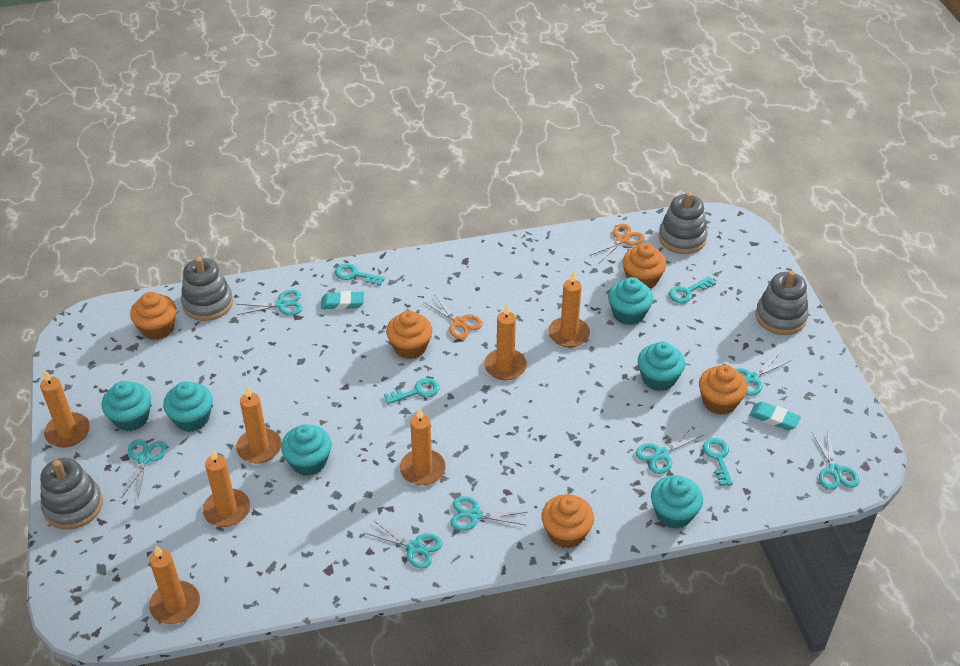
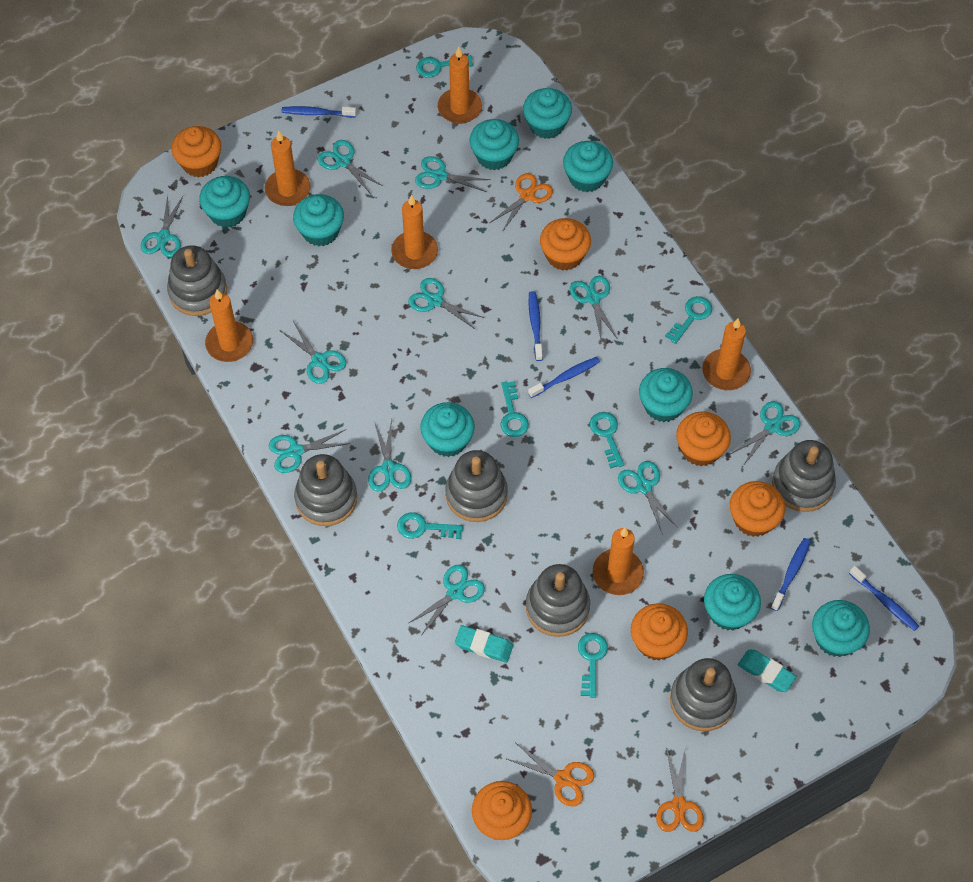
blue toothbrush: none = 0 -> [282,106,356,117] [528,291,543,361] [528,357,600,398] [771,538,811,611] [849,566,919,631] = 5
grey stacking toy: [40,458,103,530] [181,257,233,321] [659,192,708,254] [756,270,809,335] = 4 -> [167,245,227,316] [294,454,357,526] [445,450,508,522] [526,564,590,637] [670,658,737,731] [772,440,836,512] = 6
orange candle: [40,370,90,447] [149,546,200,624] [203,449,250,527] [236,386,282,464] [400,407,446,485] [484,304,527,380] [548,271,590,347] = 7 -> [205,290,253,362] [265,130,311,206] [391,195,438,269] [438,47,482,124] [593,528,644,595] [702,318,751,390] = 6
orange cupcake: [130,292,176,340] [386,310,432,359] [541,494,594,548] [623,243,667,288] [699,365,747,415] = 5 -> [171,126,221,177] [472,781,532,840] [540,218,591,271] [631,603,688,661] [676,411,731,466] [730,481,785,537] = 6
orange scissors: [424,296,483,339] [589,224,644,262] = 2 -> [490,173,553,232] [507,743,594,807] [656,748,704,832] = 3
turquoise cupcake: [102,381,151,432] [163,381,213,432] [281,424,332,476] [608,277,653,325] [638,342,685,391] [651,475,703,529] = 6 -> [199,176,250,228] [293,194,344,246] [420,402,475,457] [469,119,519,170] [523,88,572,139] [563,141,613,192] [639,368,693,422] [704,574,761,631] [812,600,870,657] = 9
turquoise key: [335,263,385,286] [384,378,439,404] [669,276,716,303] [703,438,733,486] = 4 -> [397,512,463,539] [416,55,473,78] [500,381,529,437] [578,633,608,698] [590,412,624,469] [665,296,712,344] = 6
turquoise scissors: [121,439,167,498] [237,290,303,315] [365,520,442,569] [450,496,527,531] [636,426,703,474] [736,353,790,396] [812,430,859,490] = 7 -> [141,194,183,257] [269,430,351,473] [281,321,346,384] [318,140,383,194] [368,419,412,492] [408,278,484,330] [409,565,485,634] [415,156,491,192] [570,276,617,343] [618,461,678,535] [731,401,800,464] = 11

